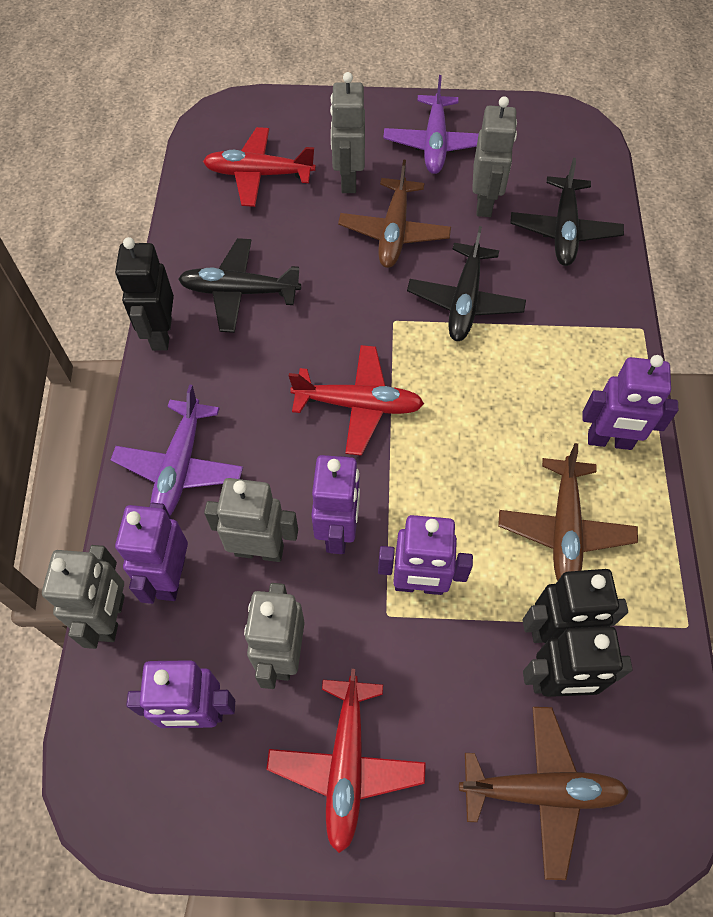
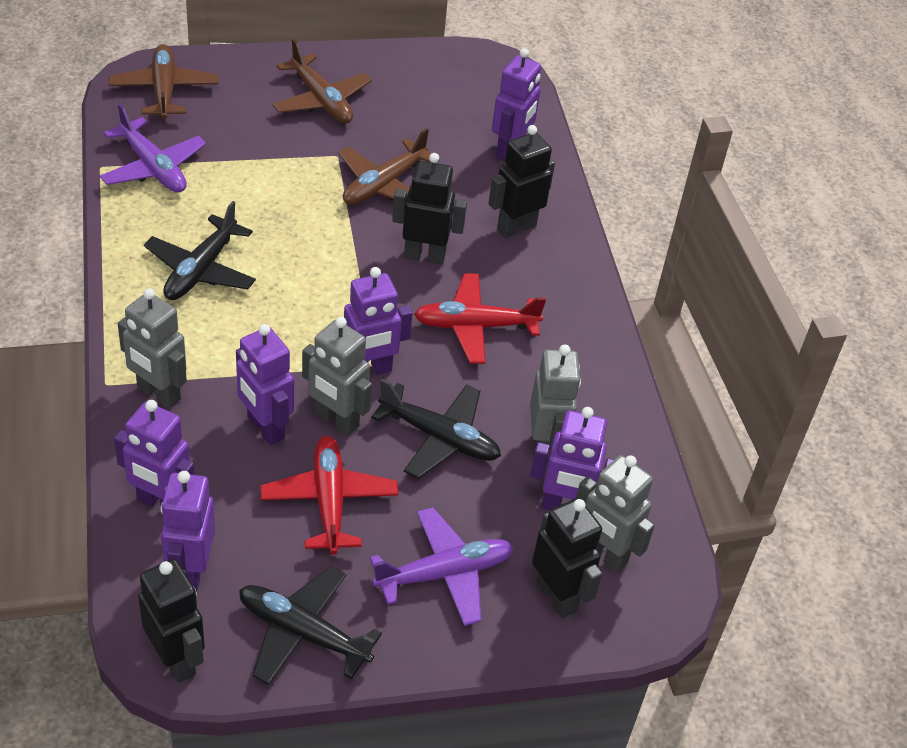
black robot: [115,237,174,351] [523,569,628,643] [523,626,632,697] = 3 -> [138,559,205,683] [392,153,467,265] [488,125,555,238] [532,498,602,618] = 4
grey robot: [42,545,125,649] [204,478,298,562] [244,583,305,689] [330,72,365,193] [472,96,517,217] = 5 -> [118,288,187,409] [302,317,372,436] [530,344,581,463] [576,455,655,573] = 4
purple robot: [115,503,188,604] [126,660,235,728] [311,455,360,554] [378,515,473,595] [582,355,678,450] = 5 -> [114,400,195,507] [161,471,215,592] [236,324,294,446] [344,267,412,375] [492,48,541,161] [530,407,613,510] = 6
red plane: [203,127,316,207] [266,669,426,853] [289,345,424,456] = 3 -> [261,436,399,555] [414,273,546,364] = 2

